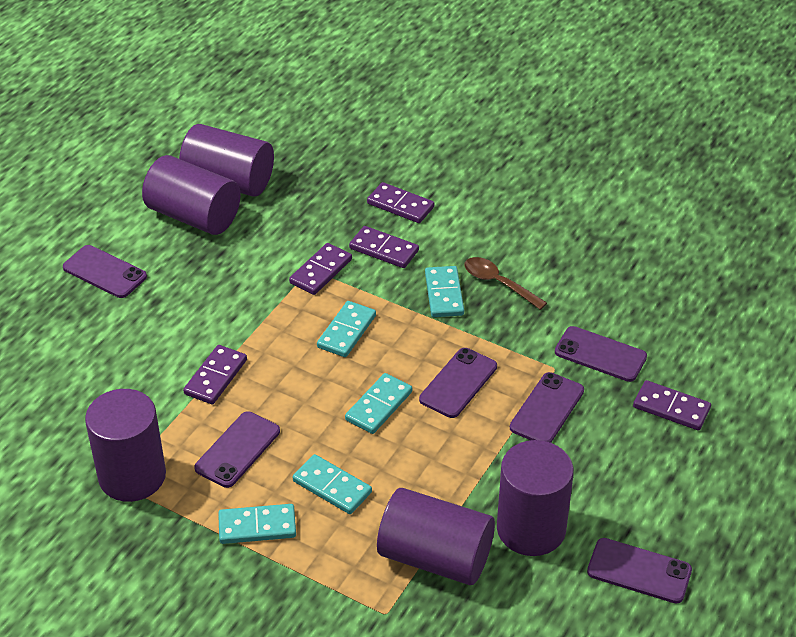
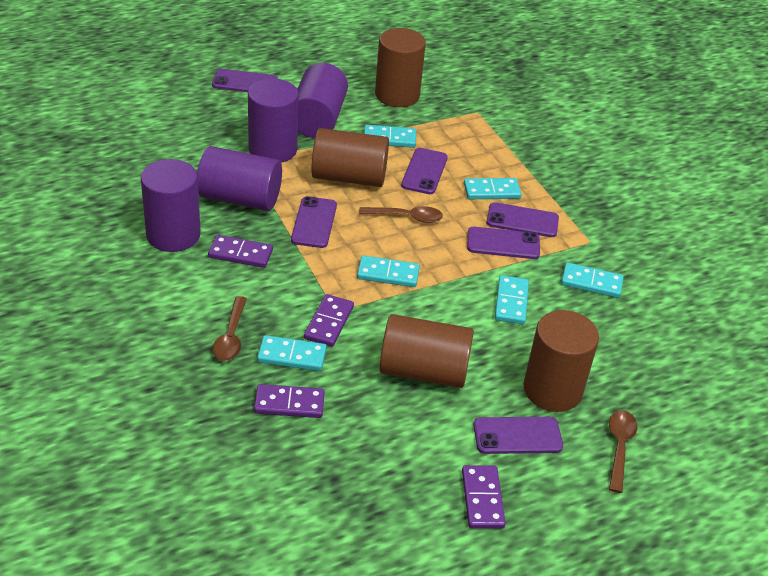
brown cylinder: none = 0 -> [312,128,389,187] [375,28,426,107] [380,314,474,388] [524,310,599,412] = 4
brown spoon: [464,257,547,310] = 1 -> [213,296,247,361] [359,206,443,223] [609,410,637,493] = 3
purple cylinder: [85,389,166,502] [142,155,241,235] [179,124,274,197] [377,488,495,585] [497,440,574,556] = 5 -> [141,159,201,252] [197,146,282,211] [248,79,299,163] [297,63,348,138] = 4
purple domino: [183,345,247,404] [289,243,352,295] [349,226,419,268] [367,182,434,223] [633,380,711,431] = 5 -> [208,235,273,268] [254,384,325,418] [304,294,354,347] [462,465,506,529] = 4
turquoise domino: [218,504,296,544] [293,454,372,514] [317,301,376,357] [345,373,413,434] [425,266,464,317] = 5 -> [257,335,327,371] [357,256,420,287] [364,125,416,148] [464,178,522,199] [495,275,529,324] [561,263,624,298] = 6

